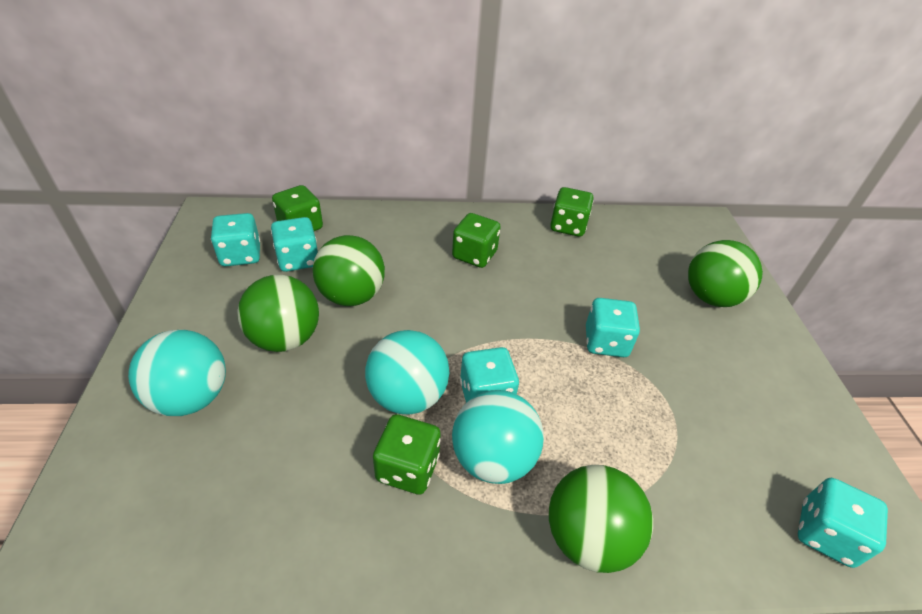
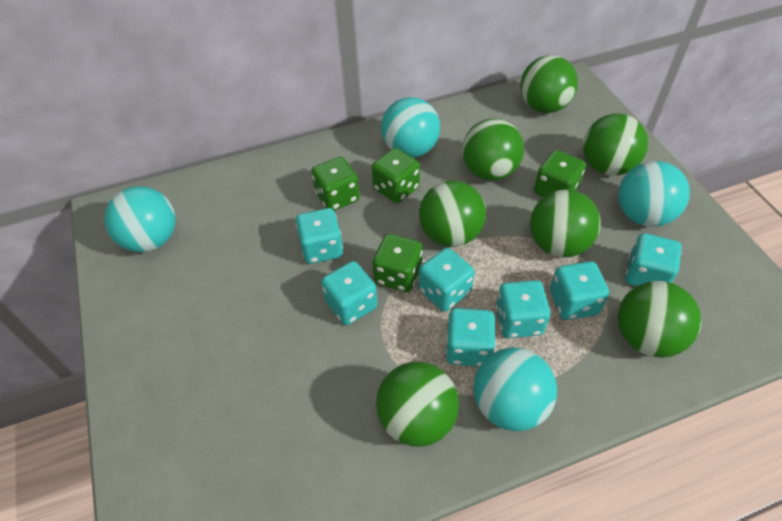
green ball: [237,275,319,352] [312,235,385,306] [549,465,653,573] [688,240,763,307] = 4 -> [376,362,459,447] [419,180,486,247] [462,119,524,181] [520,55,578,113] [530,190,601,257] [583,113,648,176] [618,281,701,358] = 7
turquoise ball: [128,330,226,416] [365,330,449,415] [452,390,544,484] = 3 -> [104,186,176,252] [381,97,440,157] [474,347,557,431] [618,161,690,227] = 4
turquoise dice: [211,213,260,266] [271,217,318,272] [460,347,519,402] [586,298,640,357] [798,478,888,568] = 5 -> [296,208,343,264] [321,261,377,325] [419,248,474,311] [446,308,495,367] [496,280,550,338] [550,261,609,320] [626,233,682,286] = 7

